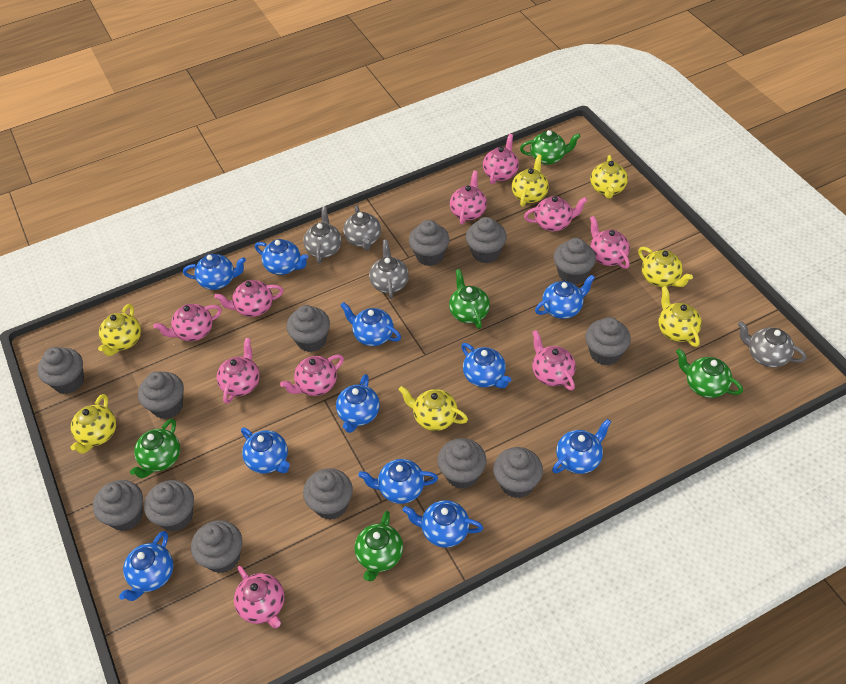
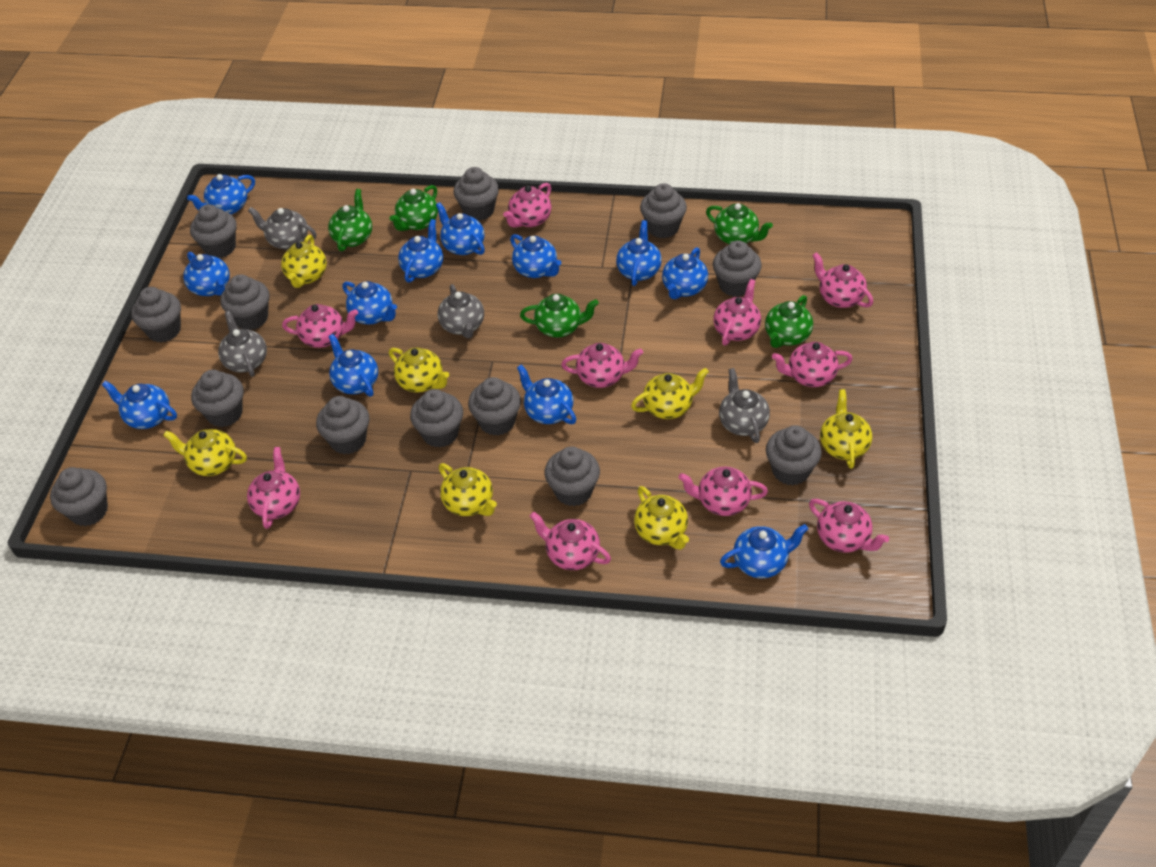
blue teapot: [119,531,173,601] [183,254,246,290] [241,428,290,474] [255,239,309,275] [336,374,380,433] [340,302,401,346] [358,459,438,504] [403,500,483,548] [461,343,511,388] [535,275,595,319] [552,419,611,474] = 11 -> [102,381,177,429] [183,252,230,296] [187,174,255,215] [328,334,378,397] [342,281,397,324] [398,219,443,283] [436,202,485,255] [510,234,561,278] [517,365,576,424] [616,220,662,286] [662,247,708,299] [720,524,808,578] = 12

